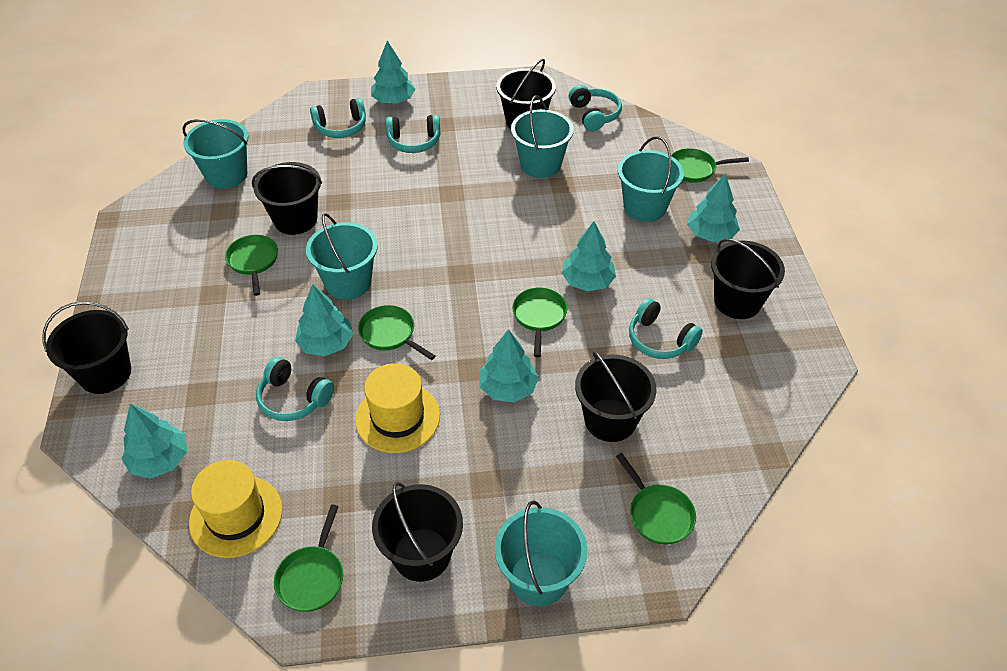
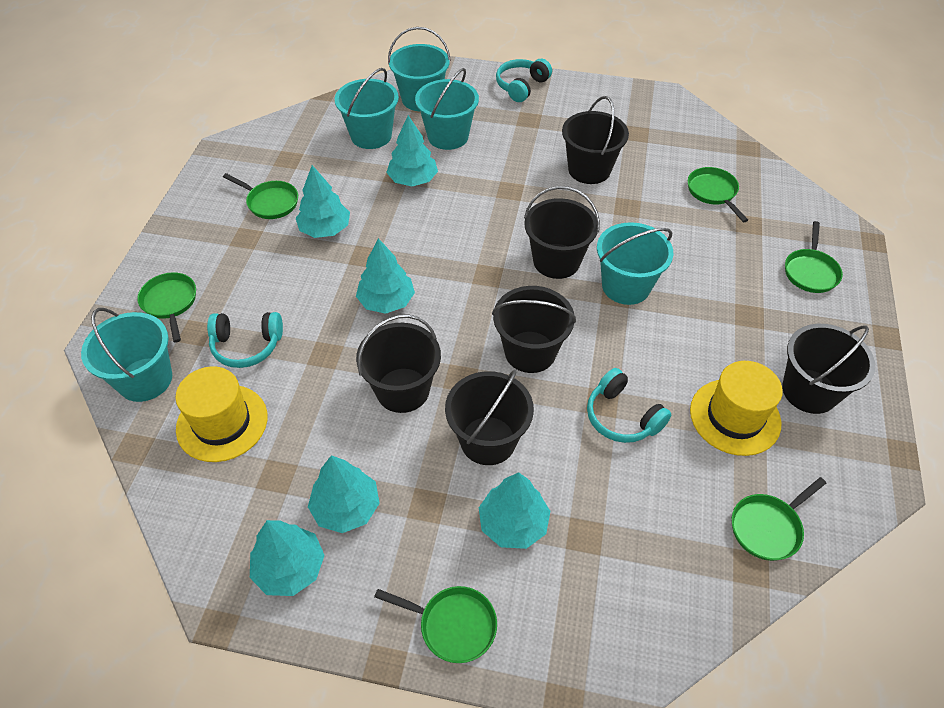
turquoise headphones: [256,357,334,421] [310,98,366,138] [386,115,440,153] [569,85,622,132] [629,298,703,359] = 5 -> [207,312,283,368] [496,59,552,102] [587,368,671,443] = 3

